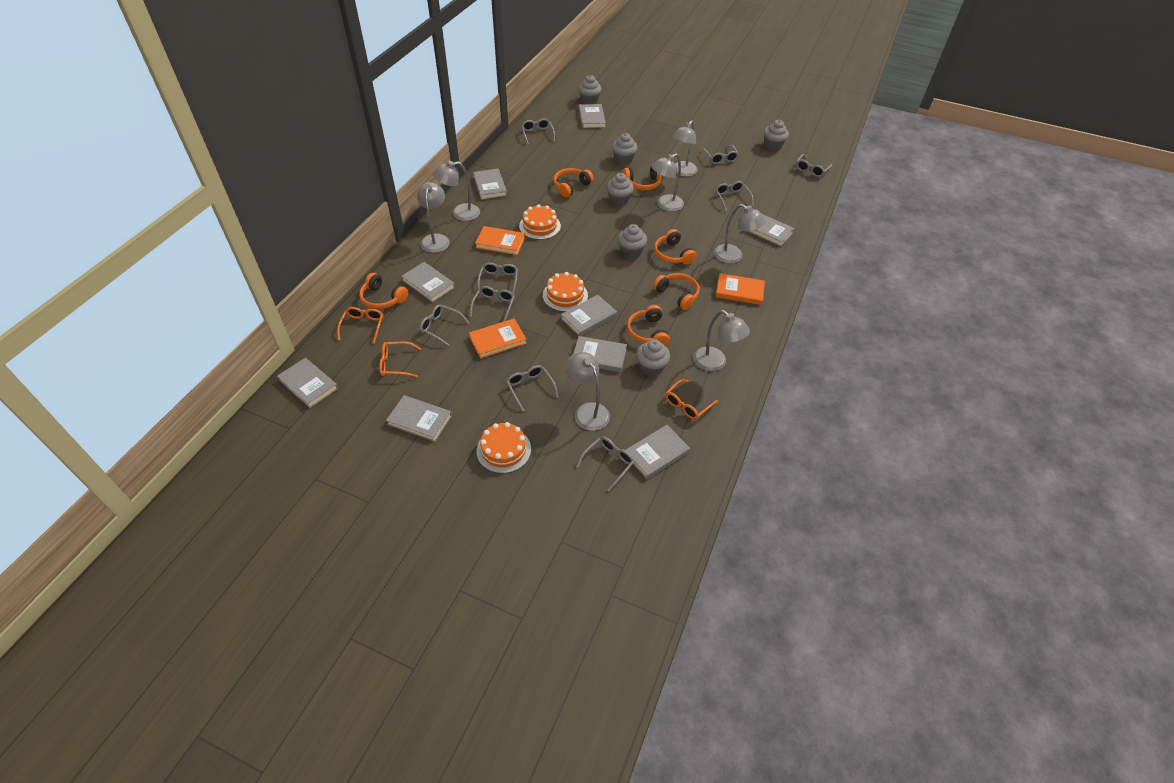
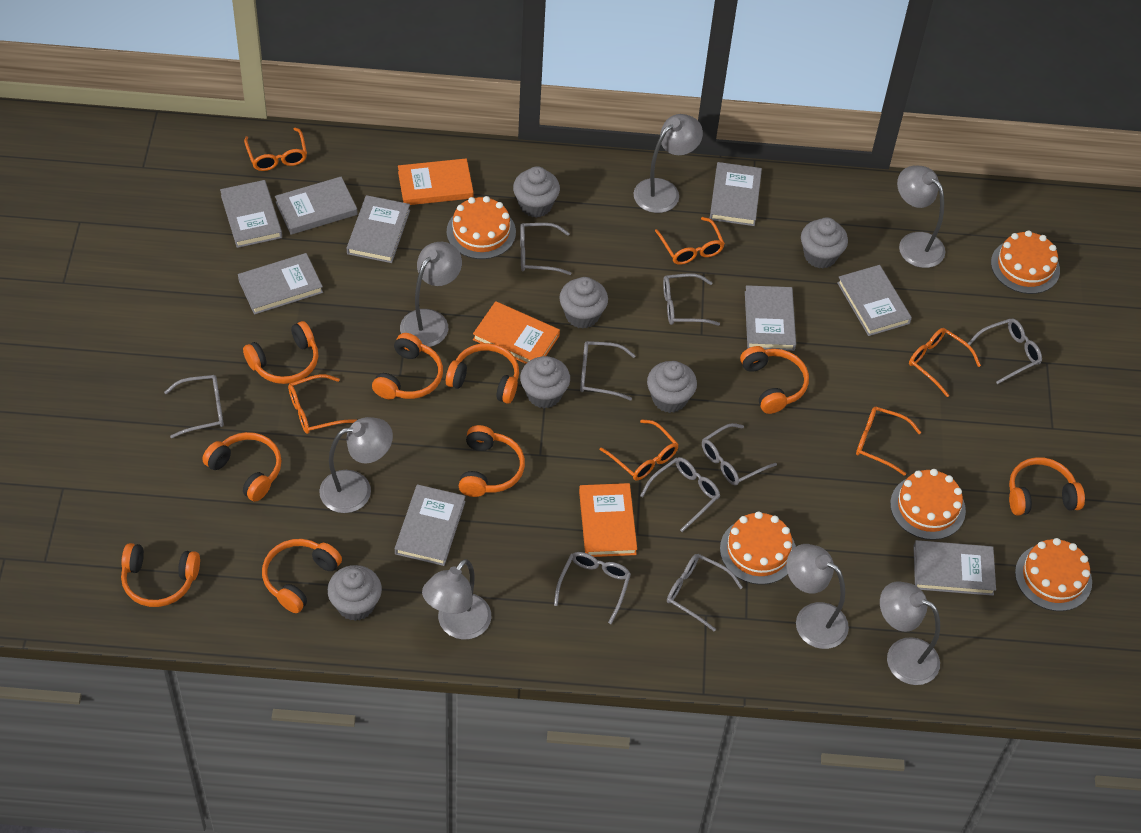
orange cake: [477,422,531,473] [519,204,561,240] [543,272,588,312] = 3 -> [447,196,516,259] [720,511,796,585] [890,469,966,540] [991,230,1060,294] [1015,538,1092,611] = 5
orange glasses: [337,307,383,344] [379,341,421,378] [666,379,718,420] = 3 -> [244,127,307,171] [288,374,357,434] [600,419,679,481] [655,217,725,265] [856,407,921,476] [909,328,981,397] = 6
orange headphones: [359,273,408,309] [553,168,594,197] [623,166,661,190] [627,305,670,346] [653,273,700,310] [654,229,697,265] = 6 -> [121,543,200,607] [202,432,282,502] [243,321,318,384] [262,539,342,613] [372,333,443,399] [446,343,519,404] [459,425,525,497] [740,346,809,414] [1009,457,1085,516] = 9

